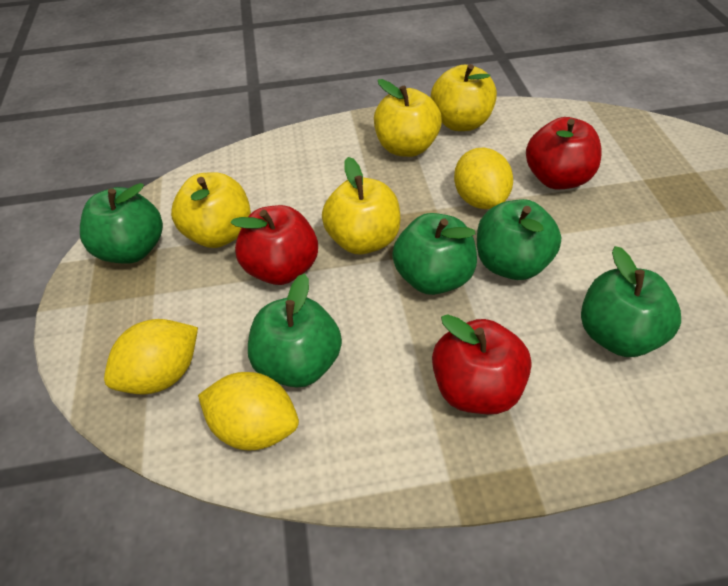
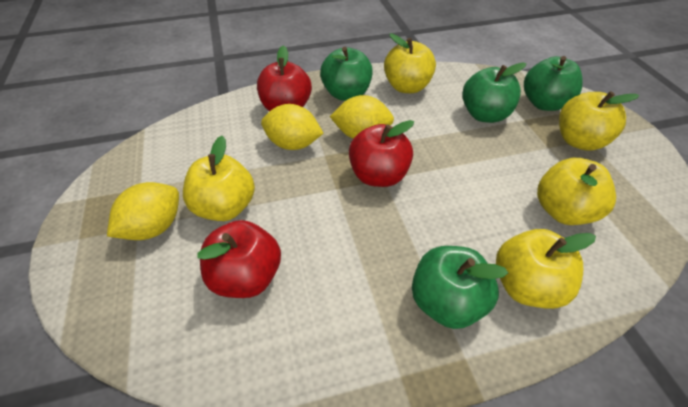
green apple: [80,183,163,264] [248,274,342,388] [392,213,477,295] [477,199,561,280] [581,246,681,357] = 5 -> [320,47,373,101] [412,246,508,329] [462,62,526,123] [524,56,582,111] = 4
yellow apple: [171,172,251,248] [322,157,401,254] [374,79,442,157] [431,64,497,131] = 4 -> [183,136,255,221] [384,33,436,93] [496,229,596,309] [537,158,616,225] [559,91,639,151] = 5

